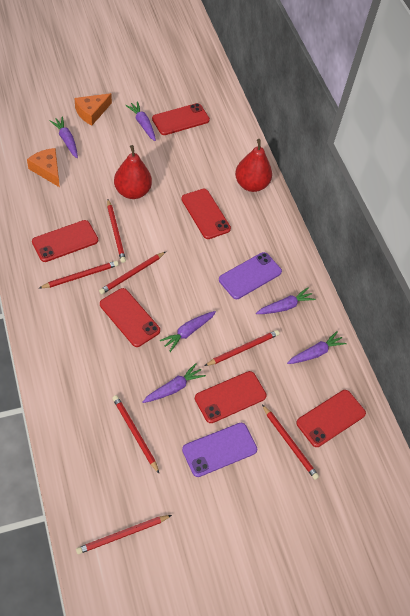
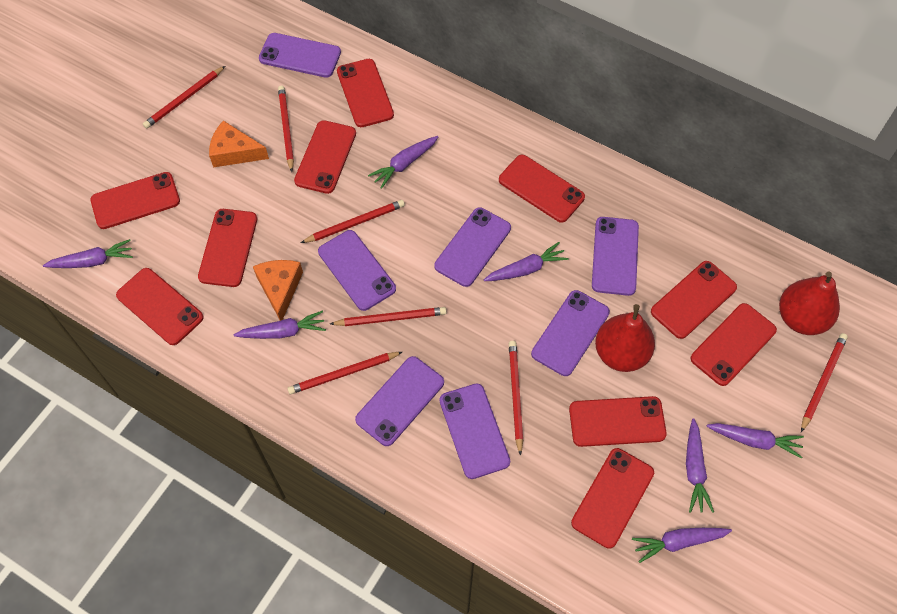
purple carrot: [49,116,78,158] [125,101,156,141] [142,363,206,403] [160,311,216,352] [256,288,316,314] [287,331,347,364] = 6 -> [43,239,133,268] [234,311,326,339] [368,136,438,189] [484,242,569,281] [632,528,732,563] [686,419,714,513] [706,423,804,459] = 7
purple phone: [182,423,257,477] [219,252,282,299] = 2 -> [259,33,341,78] [318,230,396,311] [355,356,444,446] [434,208,511,287] [440,384,510,479] [531,290,610,376] [592,217,639,296] = 7
red phone: [32,220,98,262] [100,288,160,347] [152,103,210,135] [181,189,231,239] [195,371,267,423] [296,390,366,447] = 6 -> [90,172,180,229] [116,268,204,345] [198,209,257,287] [294,120,356,194] [337,59,394,127] [499,155,585,223] [569,396,667,447] [571,448,654,549] [651,261,737,339] [691,303,777,386] = 10

